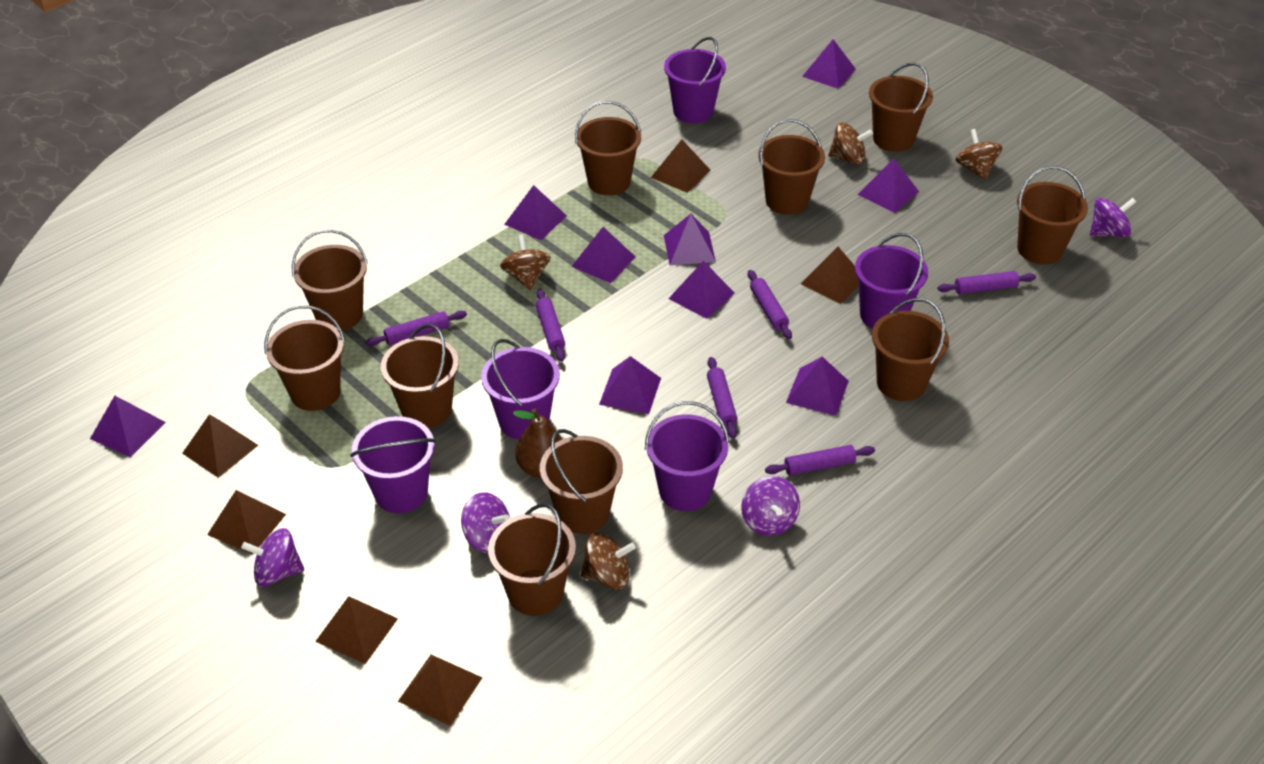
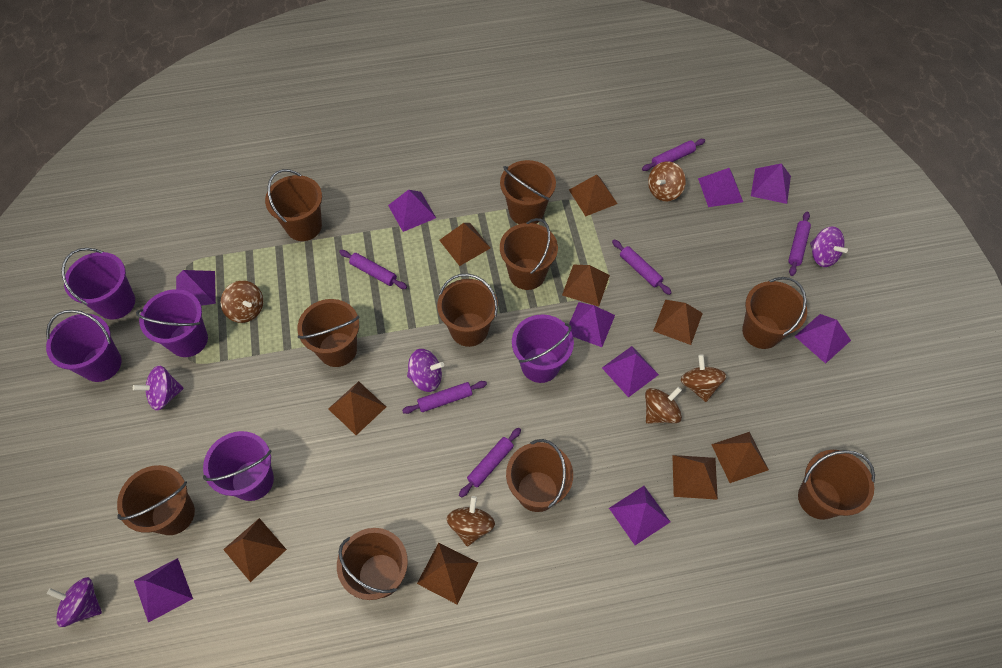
brown pear: [513,408,563,478] = 1 -> none = 0
brown pyramid: [182,414,258,478] [207,490,286,554] [315,596,398,664] [398,655,482,726] [651,139,711,193] [801,247,859,304] = 6 -> [223,518,287,582] [328,381,386,435] [417,542,478,605] [439,223,490,266] [562,264,610,307] [569,174,618,216] [653,300,703,345] [672,455,718,500] [711,432,769,483] = 9
brown spinning top: [500,234,551,290] [581,532,636,589] [828,123,873,165] [955,129,1003,180] = 4 -> [220,281,263,323] [447,496,495,546] [645,387,682,424] [648,161,686,201] [681,354,727,402] = 5

